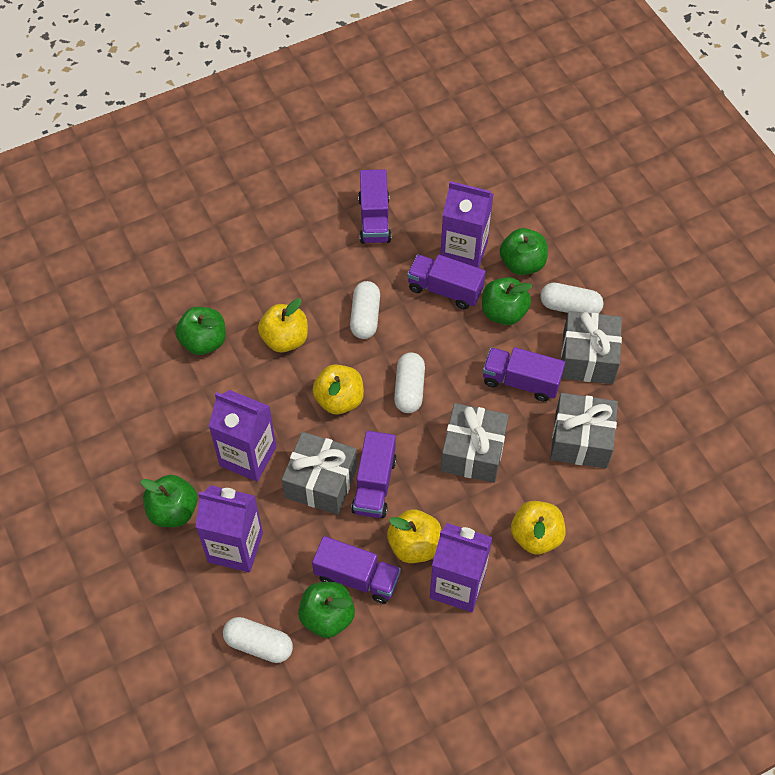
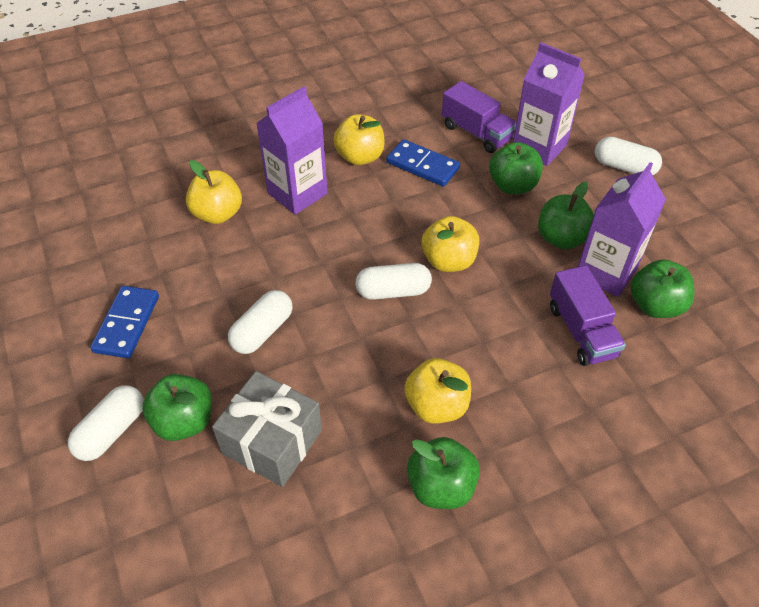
blue domino: none = 0 -> [90,286,159,358] [386,139,460,187] = 2
grey gift: [282,432,357,515] [441,403,509,483] [550,393,618,468] [561,311,622,384] = 4 -> [212,371,322,487] = 1
purple carton: [196,485,263,572] [209,390,276,482] [430,523,493,612] [440,181,493,268] = 4 -> [256,86,328,215] [513,42,585,166] [578,162,666,297] = 3
purple truck: [312,536,401,604] [351,431,397,518] [358,169,391,244] [407,254,486,309] [483,347,565,402] = 5 -> [442,81,516,153] [550,265,626,366] = 2

